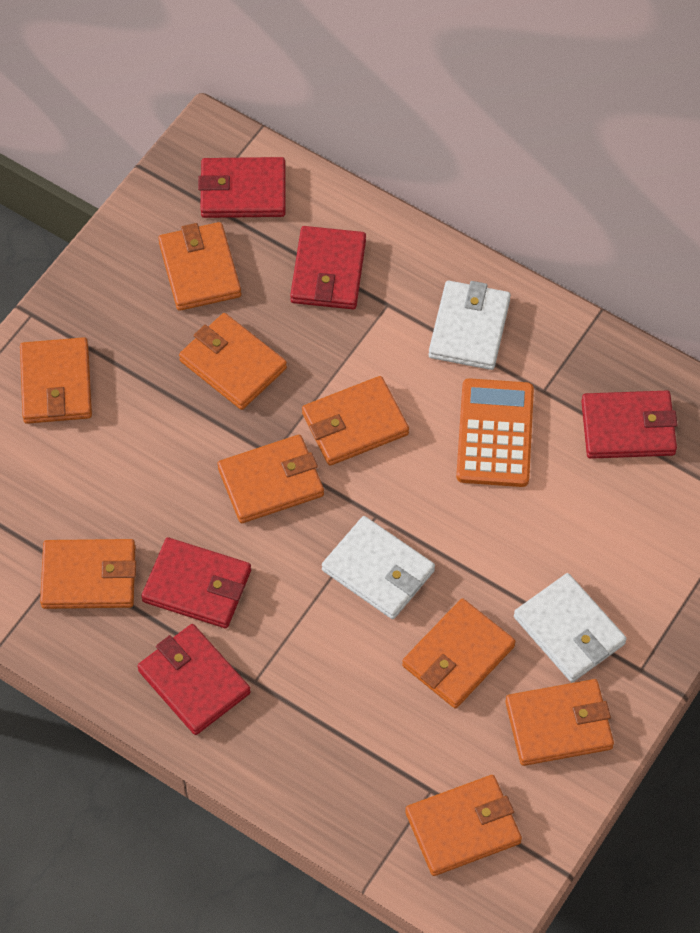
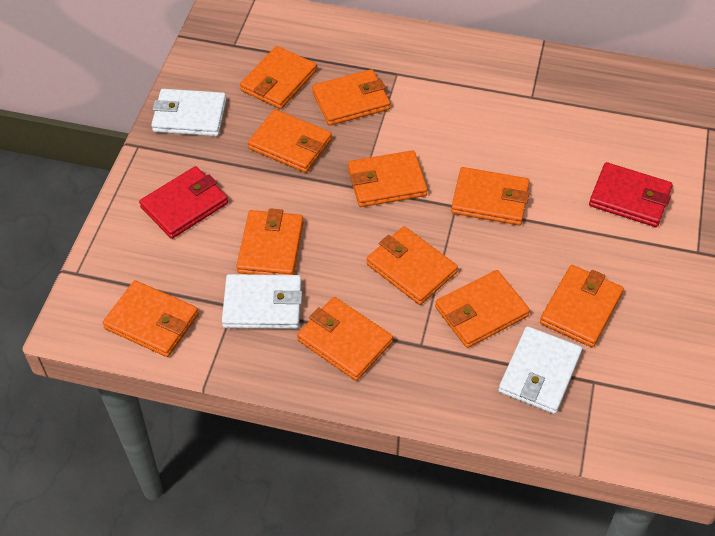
orange calculator: [456,378,534,487] = 1 -> none = 0
orange wallet: [20,337,92,424] [40,539,136,609] [158,222,241,311] [179,313,287,410] [218,435,324,523] [302,376,409,466] [402,598,516,708] [405,775,522,876] [505,679,614,766] = 9 -> [102,280,199,357] [236,208,304,275] [240,46,317,109] [248,109,332,173] [297,297,393,381] [312,69,390,126] [348,150,427,207] [366,226,458,305] [435,270,530,348] [451,167,530,225] [540,265,624,347] = 11
red wallet: [137,624,251,735] [141,537,251,628] [198,157,285,218] [290,226,366,309] [581,391,677,459] = 5 -> [139,166,228,239] [589,162,673,227] = 2

